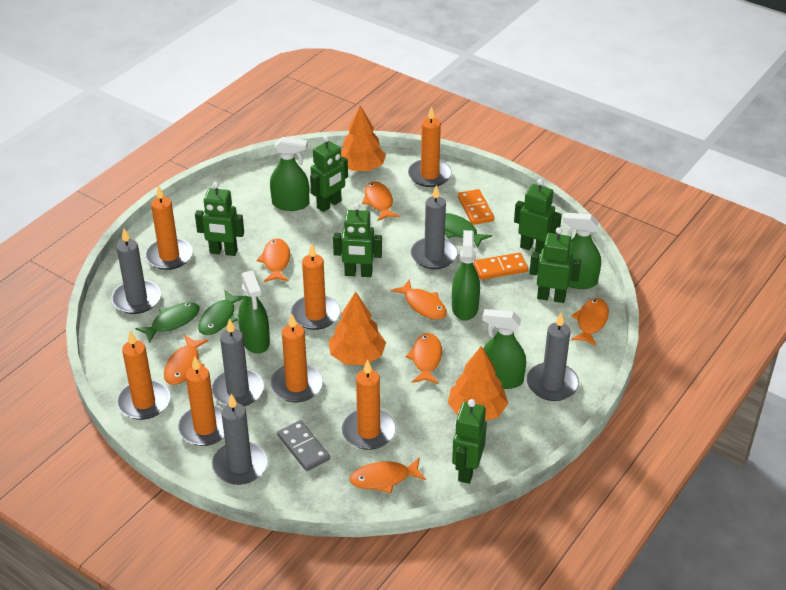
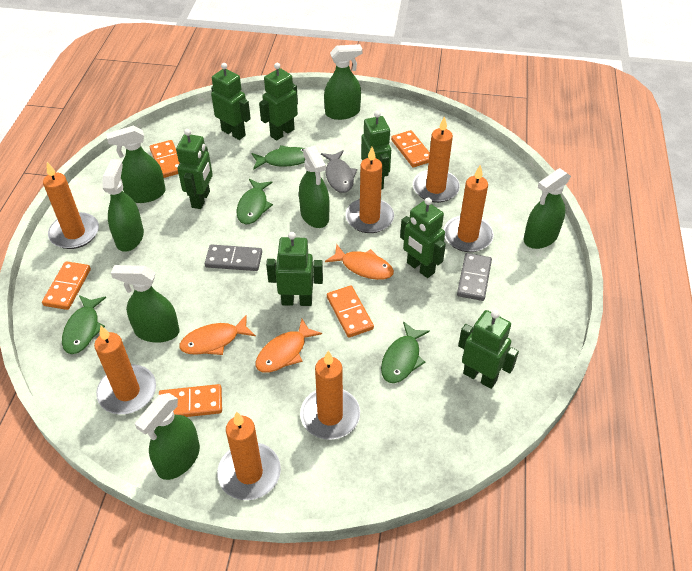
green fish: [135,302,200,343] [198,290,245,335] [445,213,492,248] = 3 -> [62,295,106,354] [237,179,273,224] [251,145,305,170] [381,321,430,383] = 4
green robot: [195,182,244,256] [310,136,348,212] [333,203,382,277] [452,399,487,484] [514,179,562,254] [529,227,581,303] = 6 -> [176,129,213,209] [211,63,251,140] [259,63,298,141] [266,232,323,306] [361,111,391,189] [400,198,446,278] [458,310,519,389] = 7
green spray bottle: [238,270,270,354] [270,137,309,211] [452,230,480,321] [482,309,526,389] [563,213,601,289] = 5 -> [102,159,144,252] [106,126,166,203] [111,265,179,343] [135,393,200,480] [299,146,329,228] [324,44,363,120] [524,168,571,249] = 7
grey candle: [112,229,161,314] [211,318,264,406] [212,394,268,485] [411,185,458,269] [527,313,579,401] = 5 -> none = 0
grey domino: [277,420,330,471] = 1 -> [205,244,262,271] [457,253,492,301] = 2
grey fish: none = 0 -> [321,150,357,193] = 1
orange domino: [458,189,494,225] [474,253,528,280] = 2 -> [42,261,91,310] [150,140,180,178] [159,384,222,417] [327,285,374,338] [391,130,430,168] = 5
orange fish: [164,335,209,385] [257,238,290,282] [350,458,426,493] [362,181,400,221] [391,279,447,320] [405,333,442,384] [571,298,609,346] = 7 -> [179,315,256,355] [256,319,322,372] [325,245,394,280] = 3
orange tree: [329,291,386,365] [341,105,386,171] [448,346,508,420] = 3 -> none = 0

